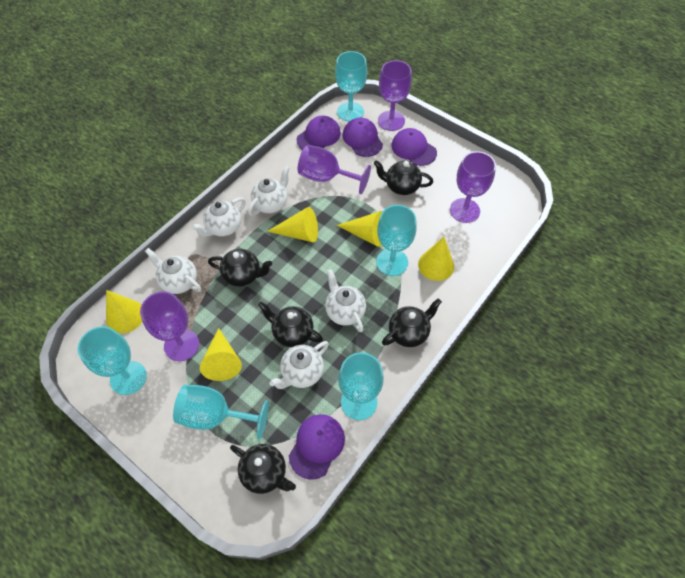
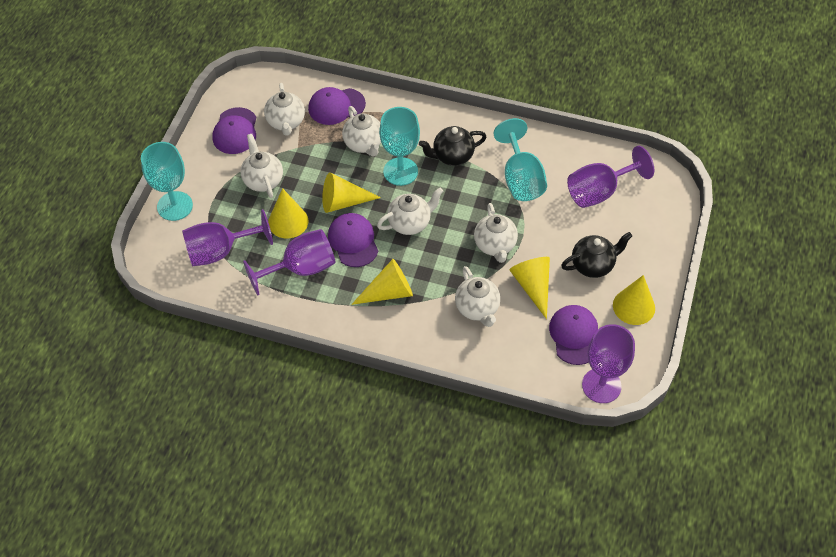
black teapot: [208,249,272,287] [230,444,296,494] [258,302,323,347] [374,160,433,195] [382,299,442,347] = 5 -> [419,126,486,166] [561,232,632,278] = 2
turquoise goblet: [78,326,147,395] [173,385,269,439] [335,51,367,122] [338,352,384,420] [376,205,417,276] = 5 -> [141,142,193,221] [379,107,420,186] [494,118,547,201] = 3
white teapot: [145,248,201,294] [192,197,246,237] [248,166,290,216] [269,341,329,389] [325,269,366,332] = 5 -> [241,134,283,198] [264,83,305,136] [342,106,381,156] [377,188,443,235] [455,266,500,327] [474,203,518,263] = 6

